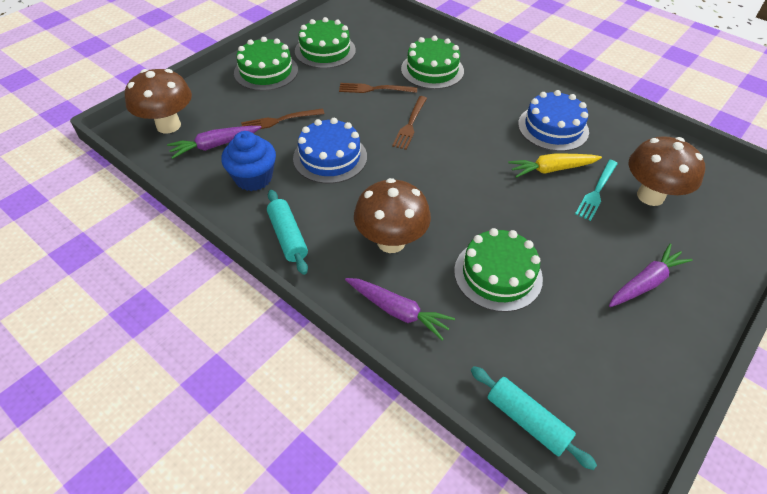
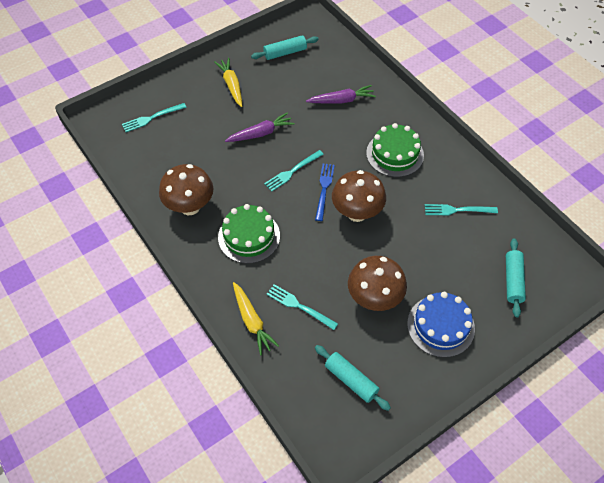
blue cake: [293,118,367,184] [518,90,589,151] = 2 -> [407,292,475,358] = 1
blue cupcake: [221,131,276,191] = 1 -> none = 0
blue fork: none = 0 -> [315,163,335,221] = 1
brown fork: [241,108,324,129] [339,83,417,93] [392,96,427,150] = 3 -> none = 0
green cake: [234,37,298,91] [295,17,356,69] [401,36,464,89] [454,228,543,312] = 4 -> [218,204,280,264] [366,123,424,177] = 2
purple carrot: [167,126,262,159] [345,278,455,341] [609,244,692,307] = 3 -> [225,112,295,142] [306,85,376,104] = 2
turquoise fork: [575,160,618,221] = 1 -> [122,103,187,132] [264,150,324,192] [267,284,338,330] [425,204,498,216] = 4
turquoise rolling pin: [267,190,308,275] [471,366,597,470] = 2 -> [251,36,319,60] [315,345,391,411] [506,238,526,317] = 3
yellow carrot: [508,153,602,178] = 1 -> [214,58,242,107] [233,282,279,355] = 2

